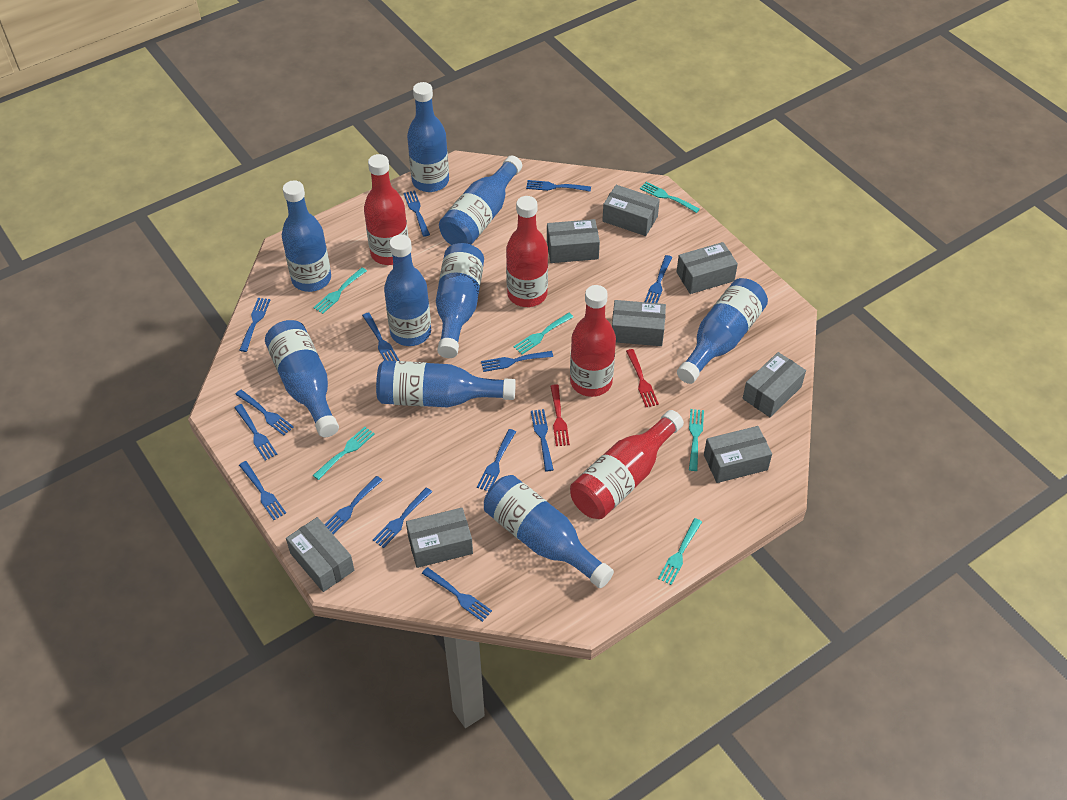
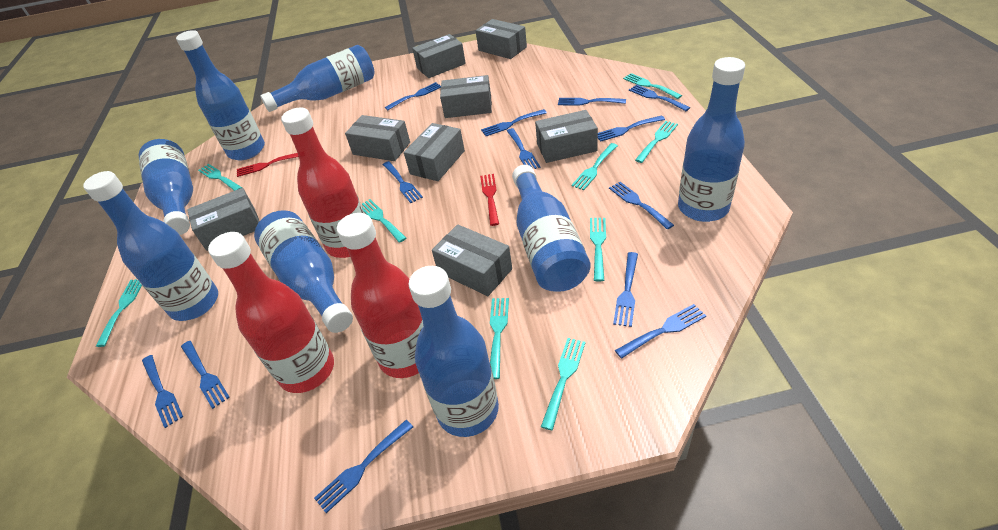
blue bottle: [265,320,339,437] [282,180,331,292] [376,361,516,407] [384,235,431,346] [407,82,449,192] [436,243,484,358] [439,155,522,245] [484,475,614,588] [677,278,768,384] = 9 -> [83,171,218,321] [138,139,193,235] [176,30,265,160] [254,210,353,333] [260,45,375,112] [408,266,499,437] [512,165,590,292] [678,57,745,222] = 8
blue fork: [234,404,277,461] [235,390,294,435] [239,298,270,352] [239,461,286,520] [324,476,383,535] [362,312,400,361] [373,487,432,548] [403,190,430,237] [422,567,492,622] [477,429,516,491] [481,351,553,372] [526,180,591,192] [531,409,554,471] [644,255,672,303] = 14 -> [142,355,183,428] [181,341,230,409] [314,420,413,513] [383,161,423,203] [385,82,441,110] [481,109,547,136] [507,128,540,169] [558,98,626,106] [598,115,665,142] [609,182,674,230] [613,252,638,327] [615,304,706,359] [629,84,690,111] = 13
red bottle: [364,154,408,265] [506,196,548,307] [570,285,616,397] [570,410,684,519] = 4 -> [208,232,334,393] [281,108,364,258] [337,213,423,378] = 3
turquoise fork: [313,268,367,314] [313,427,375,480] [513,313,573,354] [640,182,700,213] [658,518,702,585] [689,409,704,471] = 6 -> [96,279,142,347] [198,164,242,191] [362,199,406,243] [490,298,509,379] [541,338,586,430] [571,143,618,190] [590,218,606,281] [623,73,682,99] [635,121,678,163] = 9

